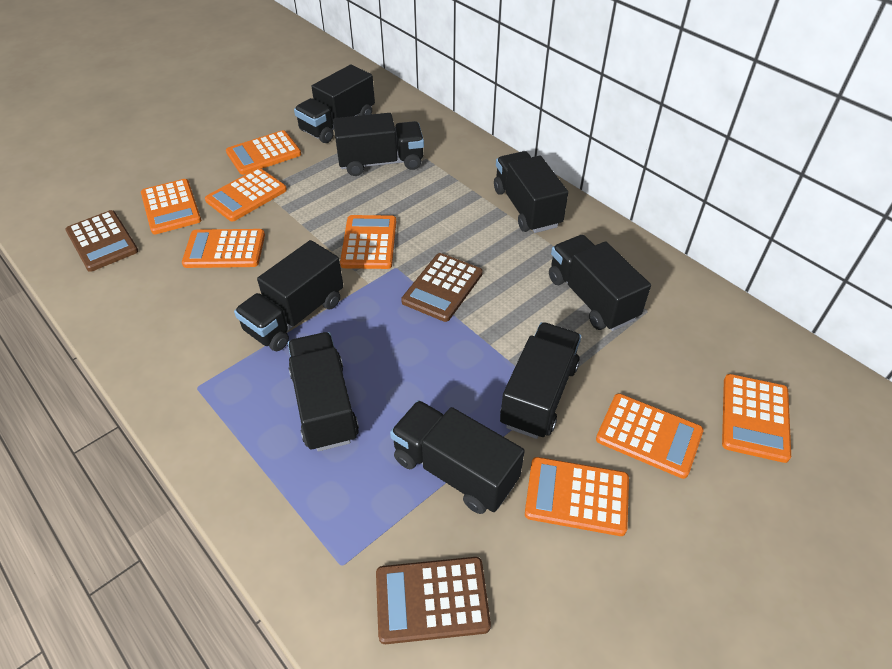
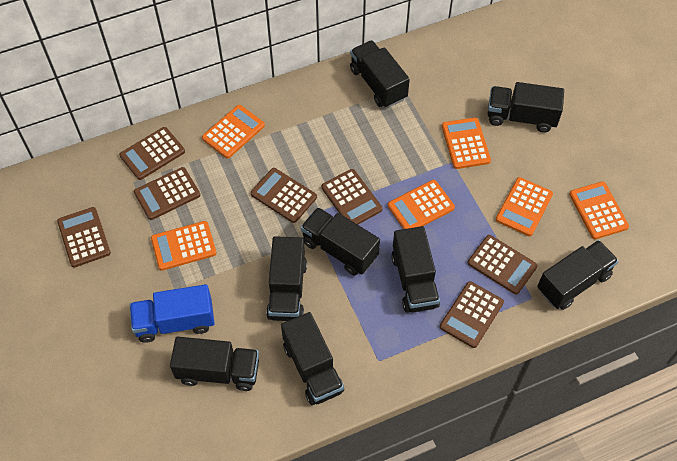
blue truck: none = 0 -> [129,284,215,343] = 1
brown calculator: [65,210,138,272] [376,557,491,644] [401,253,483,322] = 3 -> [57,207,111,267] [120,127,185,180] [134,167,200,220] [251,168,317,223] [321,169,382,225] [440,281,504,348] [468,235,538,295] = 7
orange calculator: [141,179,201,234] [182,229,265,268] [205,168,287,222] [226,130,301,175] [340,215,396,269] [525,457,629,536] [596,394,704,479] [722,374,791,463] = 8 -> [151,221,217,271] [202,105,265,159] [388,180,455,229] [442,118,491,169] [496,177,553,236] [569,181,629,239] = 6

